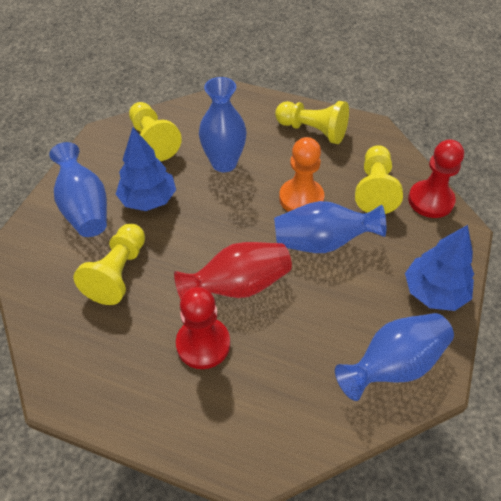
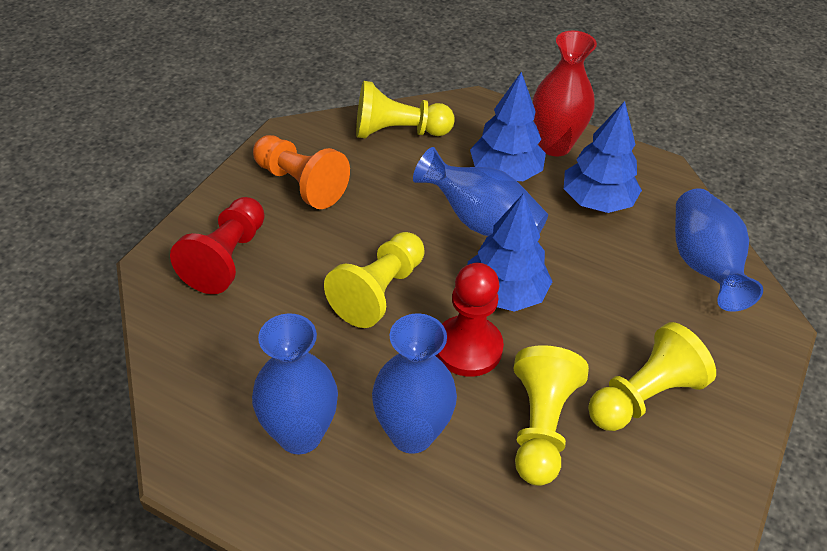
blue tree: [116,127,176,211] [405,225,474,311] = 2 -> [468,193,553,312] [470,72,546,181] [564,101,642,213] = 3

